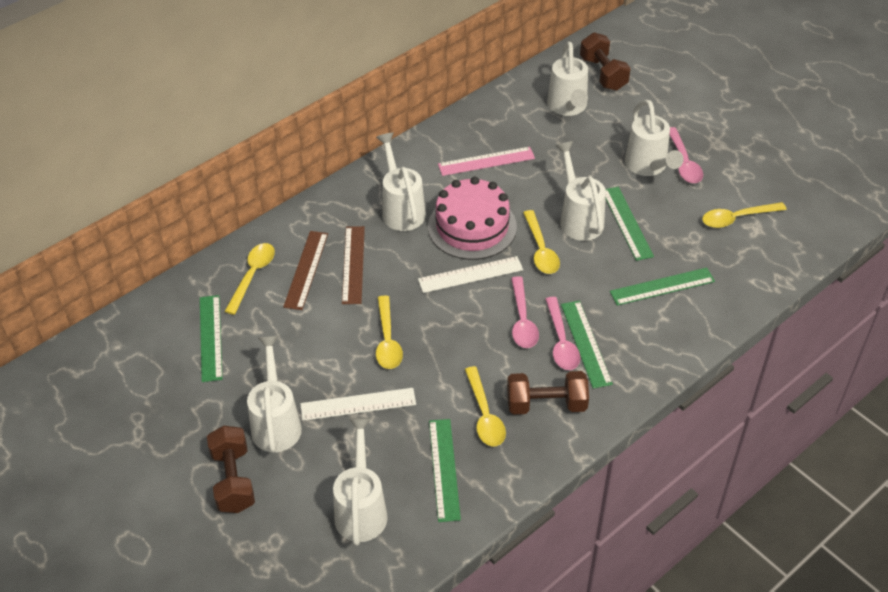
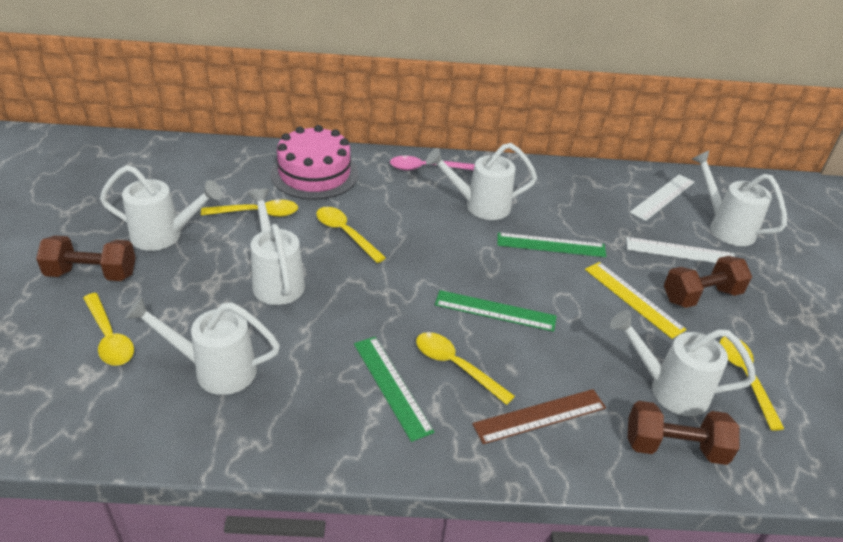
brown ruler: [283,231,328,310] [342,226,365,304] = 2 -> [472,389,606,444] = 1
green ruler: [200,295,223,382] [429,419,461,522] [561,301,613,389] [606,187,654,261] [610,267,715,306] = 5 -> [354,337,435,442] [435,290,557,332] [497,232,606,257] = 3
pink ruler: [438,147,535,176] = 1 -> none = 0
pink spoon: [511,276,539,348] [545,297,580,370] [670,127,703,183] = 3 -> [390,156,475,171] = 1
yellow ruler: none = 0 -> [585,262,687,339] = 1

